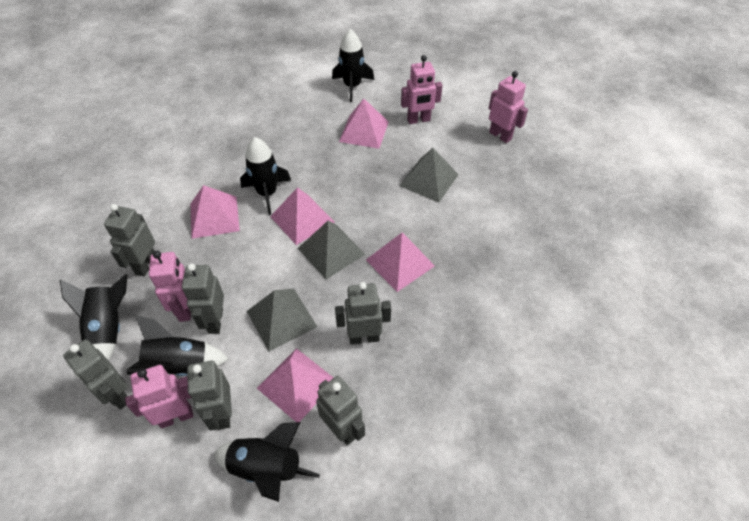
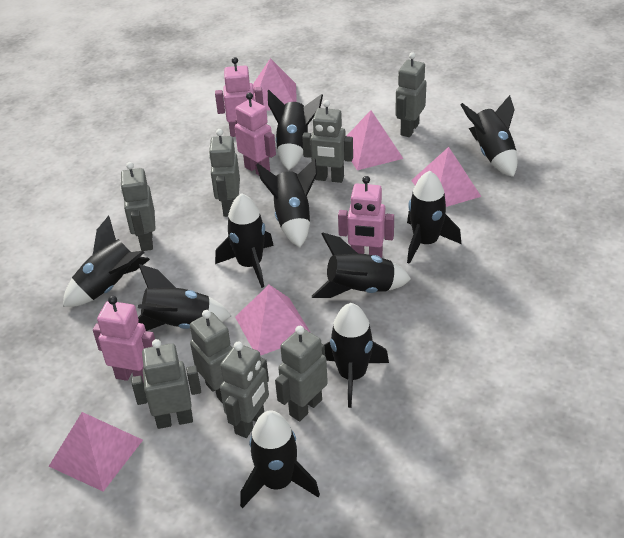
black rocket: [60,274,128,361] [126,315,228,376] [214,422,320,502] [240,137,291,215] [332,29,374,102] = 5 -> [63,216,150,307] [138,264,231,331] [215,193,274,288] [240,410,320,508] [256,158,317,247] [268,90,323,170] [312,232,411,298] [324,303,389,408] [407,171,461,264] [460,95,517,177] = 10
grey pyramid: [247,289,317,351] [298,220,365,279] [400,148,459,203] = 3 -> none = 0
grey robot: [63,339,128,409] [104,204,155,276] [182,264,224,334] [187,361,232,431] [316,376,365,445] [335,282,391,345] = 6 -> [120,162,155,251] [131,339,201,429] [190,310,233,404] [209,129,240,217] [220,342,269,438] [275,326,328,422] [302,100,353,183] [395,52,427,137] = 8

